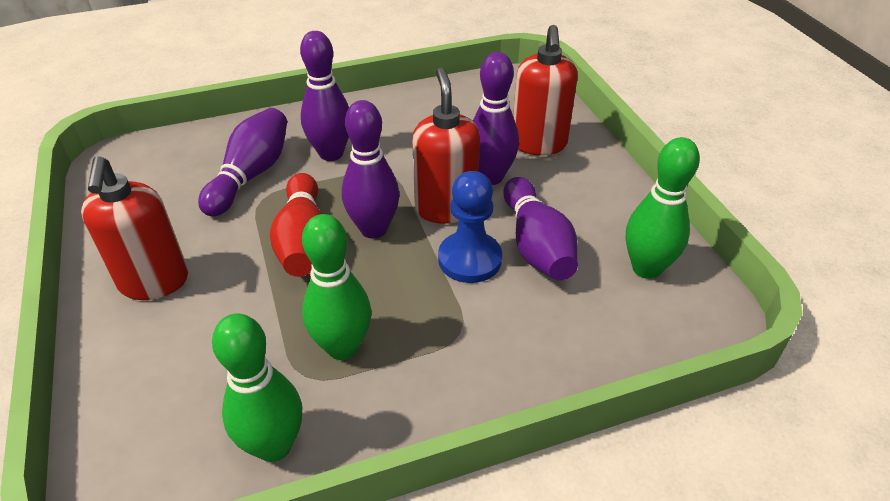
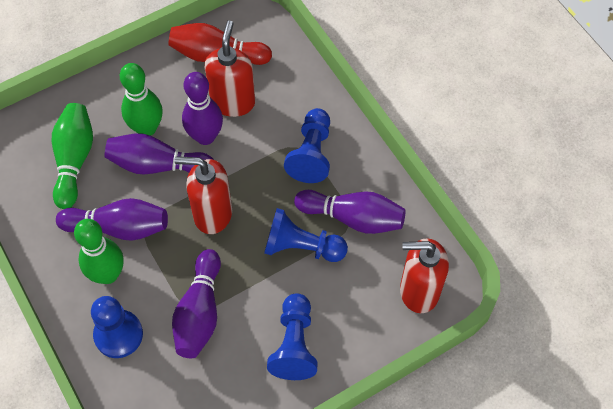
blue pawn: [438,171,502,283] = 1 -> [91,296,143,358] [264,208,348,262] [267,293,318,380] [284,108,330,183] = 4

